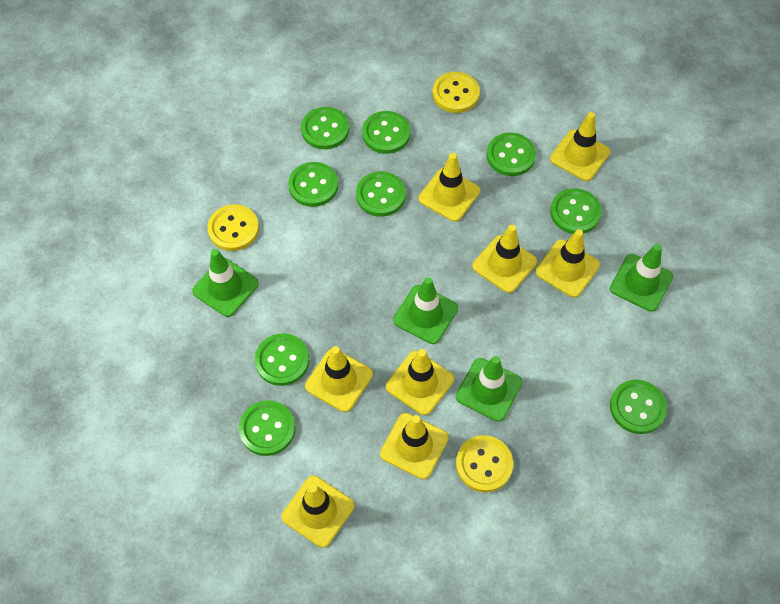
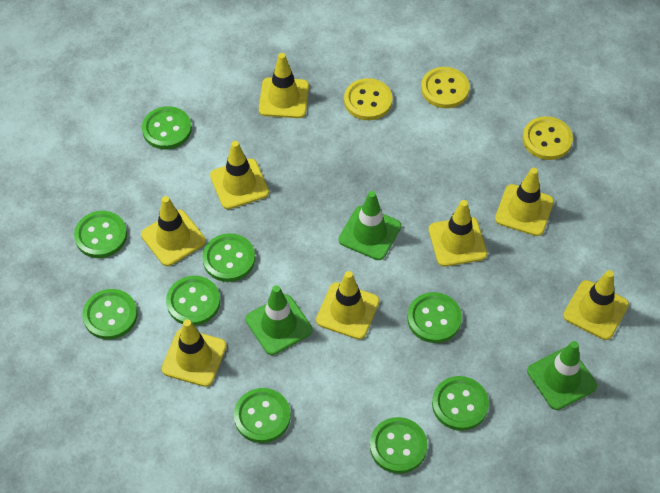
green traffic cone: [192,249,259,317] [393,277,458,344] [456,356,522,422] [610,244,673,312] = 4 -> [246,285,312,355] [339,191,401,260] [527,341,597,410] = 3

